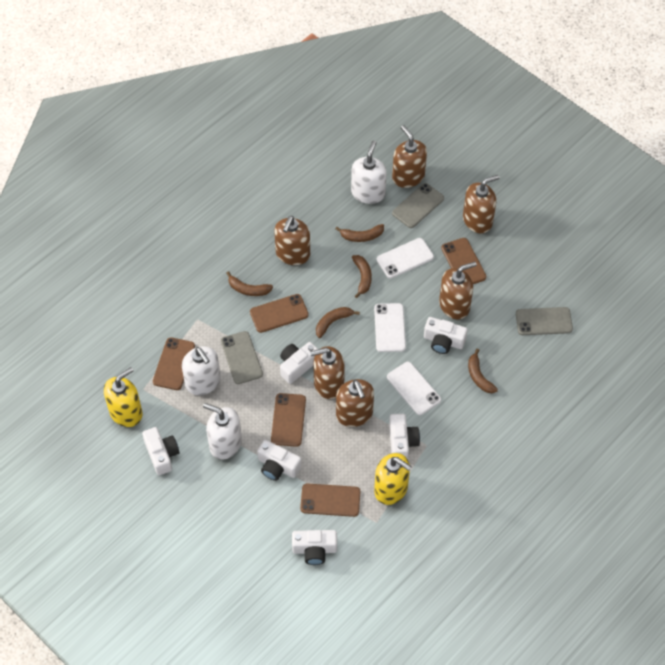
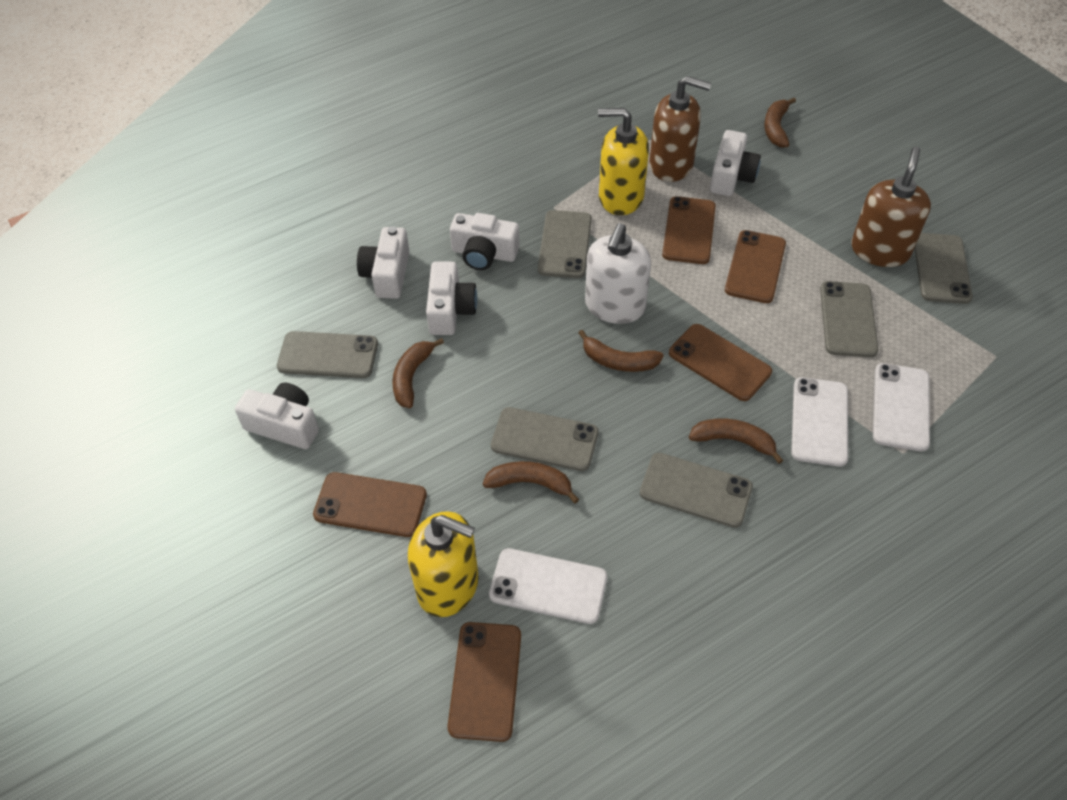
brown soap dispenser: [274,216,310,265] [310,346,345,399] [336,379,374,427] [392,125,427,188] [439,262,477,319] [463,175,500,233] = 6 -> [649,76,711,182] [851,147,931,267] = 2
grey phone: [221,331,263,384] [392,183,444,228] [516,307,573,335] = 3 -> [277,331,378,378] [491,407,599,471] [538,210,592,278] [640,453,753,528] [820,281,878,357] [914,233,973,304] = 6
white camera: [142,427,179,475] [257,440,302,481] [280,342,318,384] [292,530,337,565] [389,413,420,459] [424,317,468,354] = 6 -> [235,383,319,449] [357,226,410,299] [426,262,477,335] [450,213,520,270] [710,130,761,196] = 5
white soap dispenser: [182,346,221,395] [203,403,242,460] [351,141,387,204] = 3 -> [585,223,651,324] = 1

